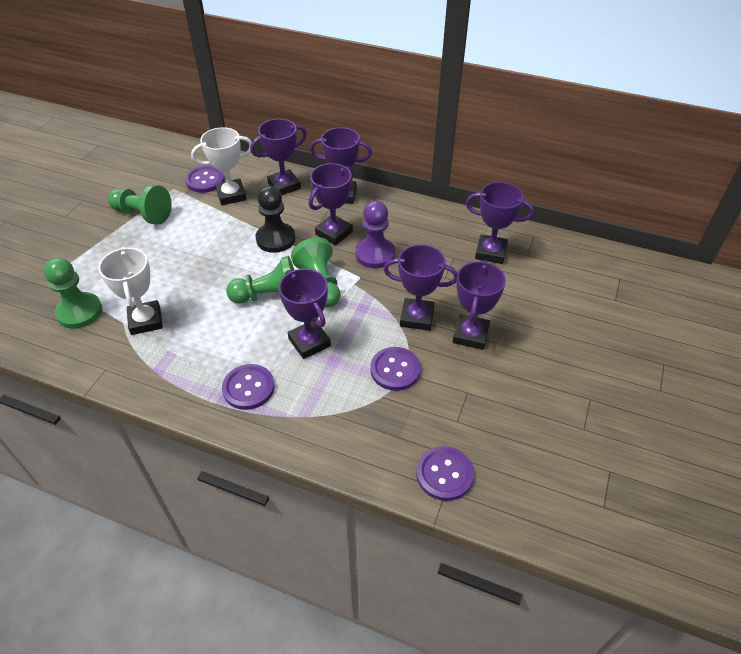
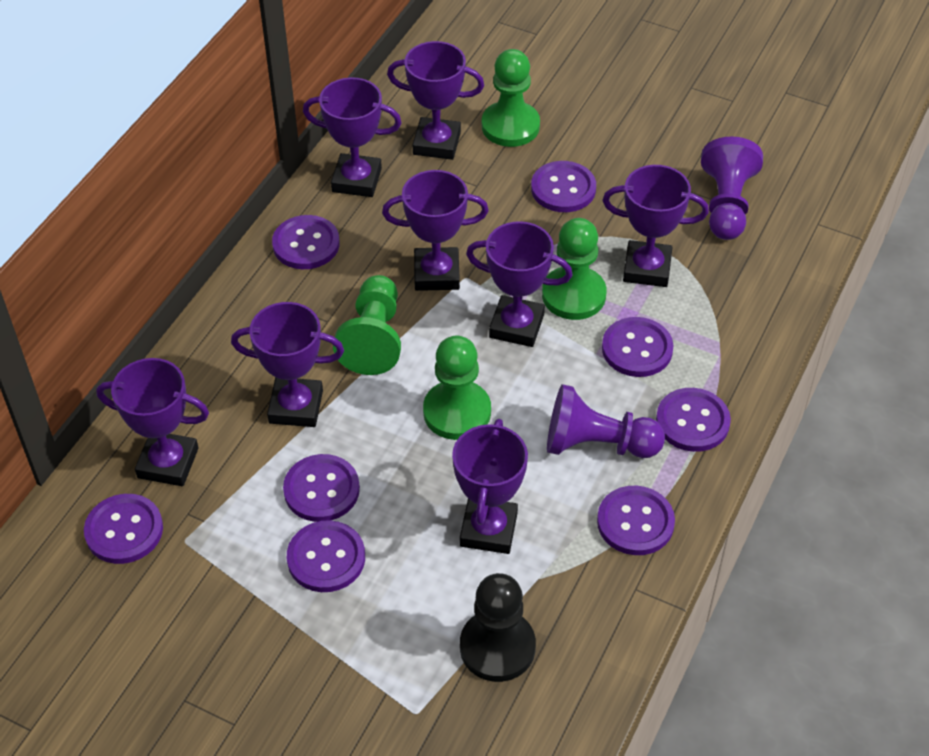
purple button: [185,166,225,193] [222,364,274,410] [370,347,421,391] [416,446,474,501] = 4 -> [84,494,163,564] [272,215,340,269] [283,454,360,522] [287,520,365,592] [531,161,596,212] [597,486,675,555] [602,317,674,377] [656,388,731,452] = 8
purple pawn: [355,201,395,268] = 1 -> [547,384,665,458] [701,136,763,240] = 2
purple trophy: [250,119,307,195] [279,269,331,359] [309,163,354,246] [310,127,372,204] [383,244,458,331] [453,260,506,350] [465,182,534,264] = 7 -> [96,358,209,486] [231,302,344,427] [303,77,402,197] [382,170,489,291] [387,41,484,160] [452,419,528,554] [466,221,573,347] [603,165,709,287] = 8
white trophy: [98,247,163,335] [191,127,252,205] = 2 -> none = 0

